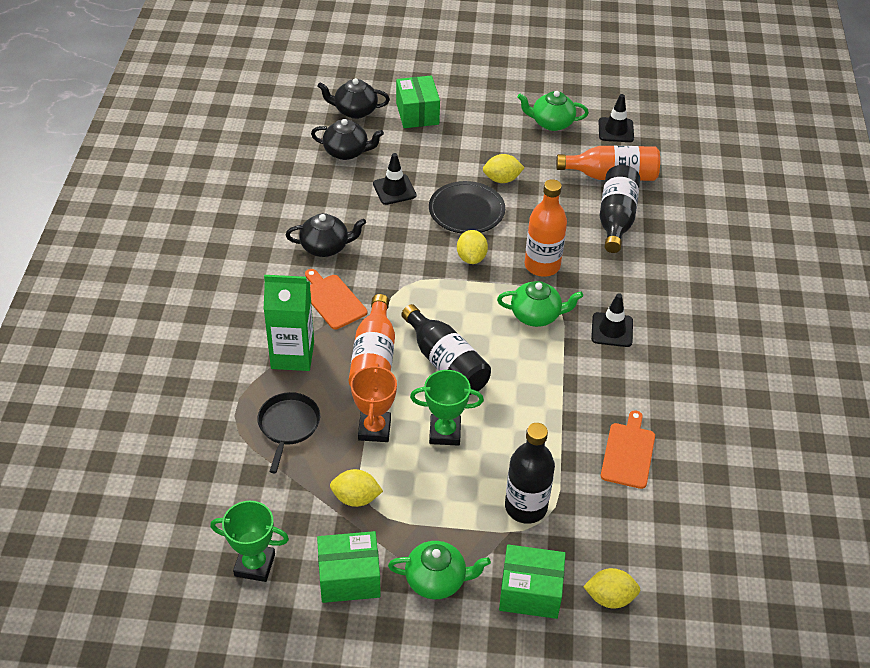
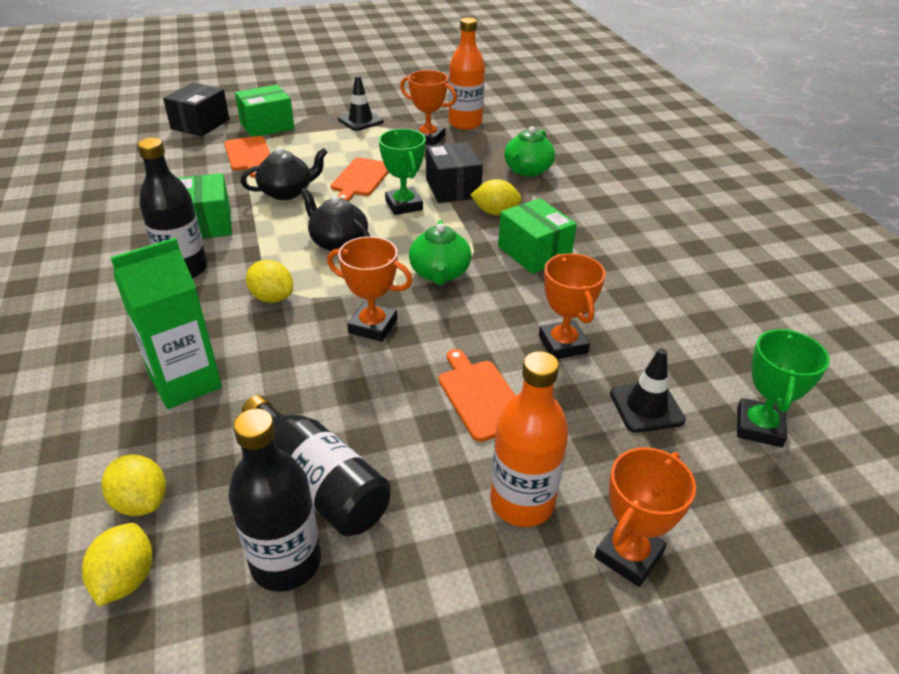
black box: none = 0 -> [163,82,230,137] [426,142,483,203] = 2
black pan: [257,392,320,473] = 1 -> none = 0
black plate: [429,181,505,234] = 1 -> none = 0
black teapot: [286,213,366,257] [311,119,384,160] [317,78,390,119] = 3 -> [241,147,328,200] [300,187,370,251] = 2
black traffic cone: [373,153,416,205] [591,293,633,347] [598,94,634,142] = 3 -> [338,75,384,131] [610,348,686,433] = 2
green teapot: [388,541,491,599] [497,281,583,327] [517,91,589,131] = 3 -> [409,220,472,285] [504,126,555,177] = 2
orange bottle: [349,294,395,387] [525,179,567,277] [556,146,660,181] = 3 -> [449,17,485,130] [490,351,568,527] = 2
orange cutting board: [305,269,367,329] [601,410,655,489] = 2 -> [224,136,270,177] [331,158,389,201] [439,349,516,442] = 3
orange trophy: [351,364,397,442] = 1 -> [327,236,413,342] [400,70,457,146] [539,253,606,359] [594,447,696,587] = 4

